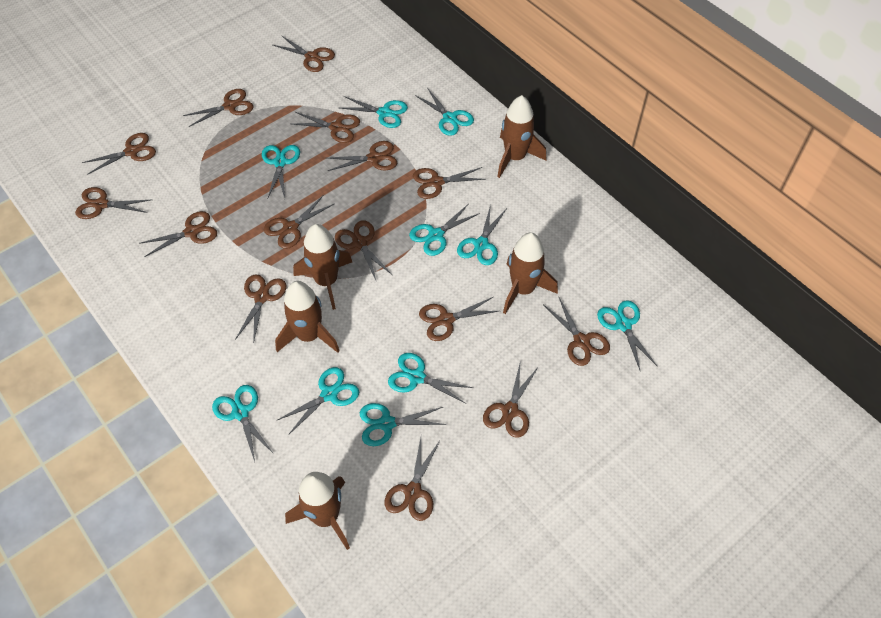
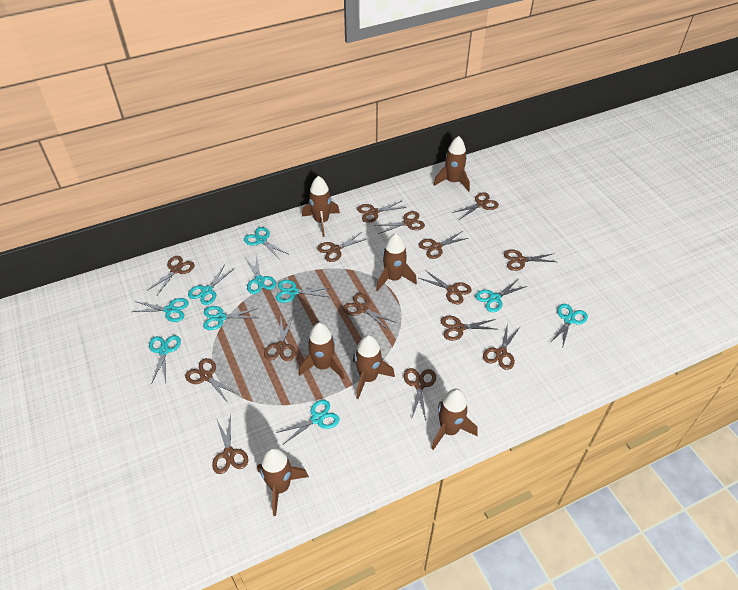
brown rocket: [275,281,340,353] [285,472,350,550] [293,224,352,310] [497,95,546,178] [503,233,558,314] = 5 -> [257,447,309,516] [299,323,345,380] [302,176,340,237] [353,335,395,399] [376,233,417,291] [431,389,478,450] [434,136,470,192] = 7

